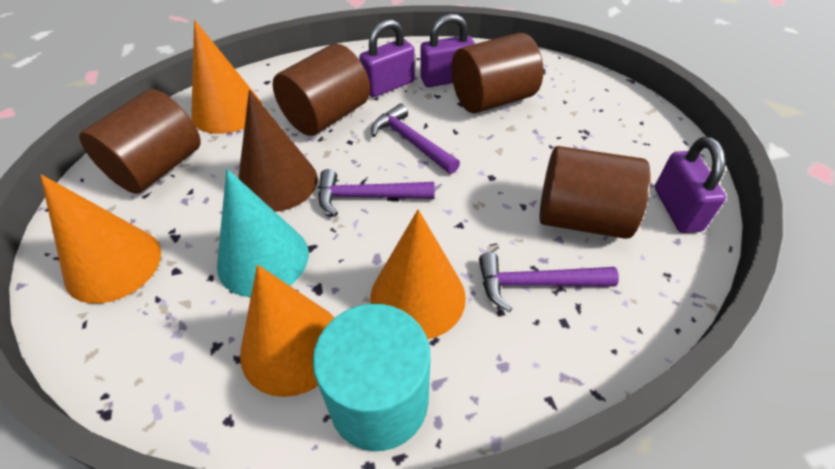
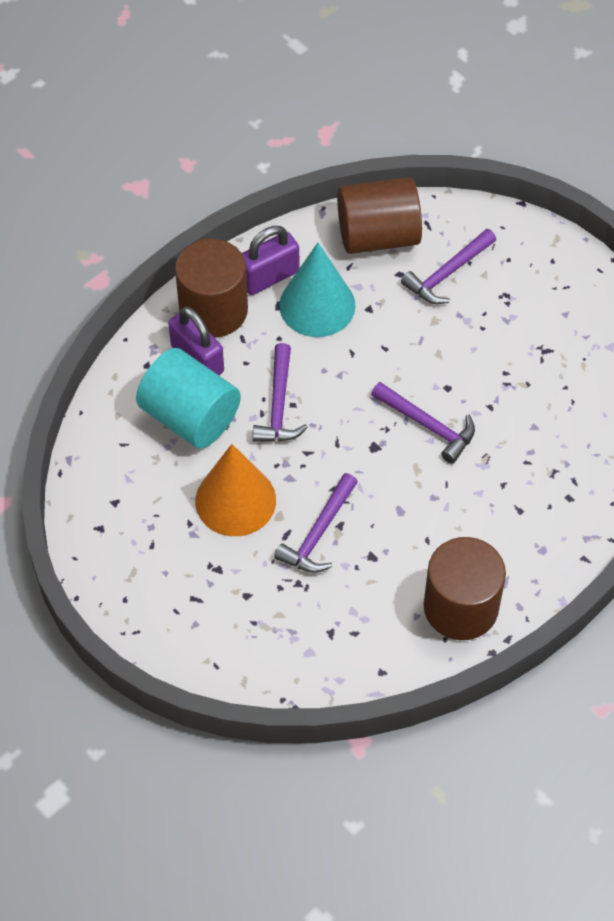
brown cone: [238,90,318,212] = 1 -> none = 0
brown cylinder: [79,89,201,194] [272,44,370,136] [451,33,543,113] [540,146,651,239] = 4 -> [175,239,248,338] [337,177,422,254] [424,537,506,640] = 3
orange cone: [40,174,161,304] [191,20,262,134] [240,265,335,397] [370,209,466,339] = 4 -> [195,444,276,536] = 1
purple hammer: [318,169,435,216] [371,103,460,174] [479,252,619,312] = 3 -> [252,343,308,442] [274,473,358,573] [371,382,475,463] [401,229,496,304] = 4
purple padlock: [359,19,415,97] [420,14,475,87] [655,137,726,233] = 3 -> [168,306,224,375] [242,226,299,295] = 2

